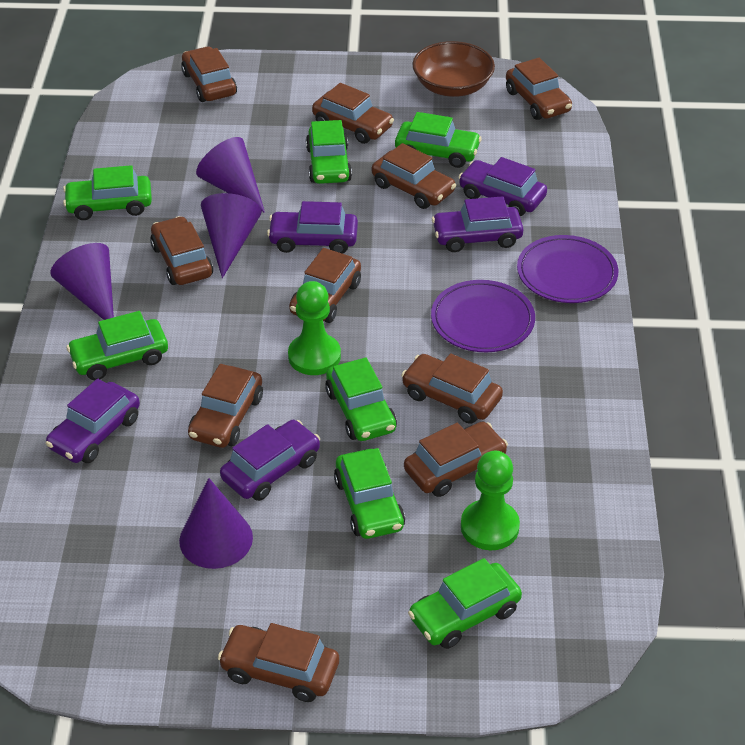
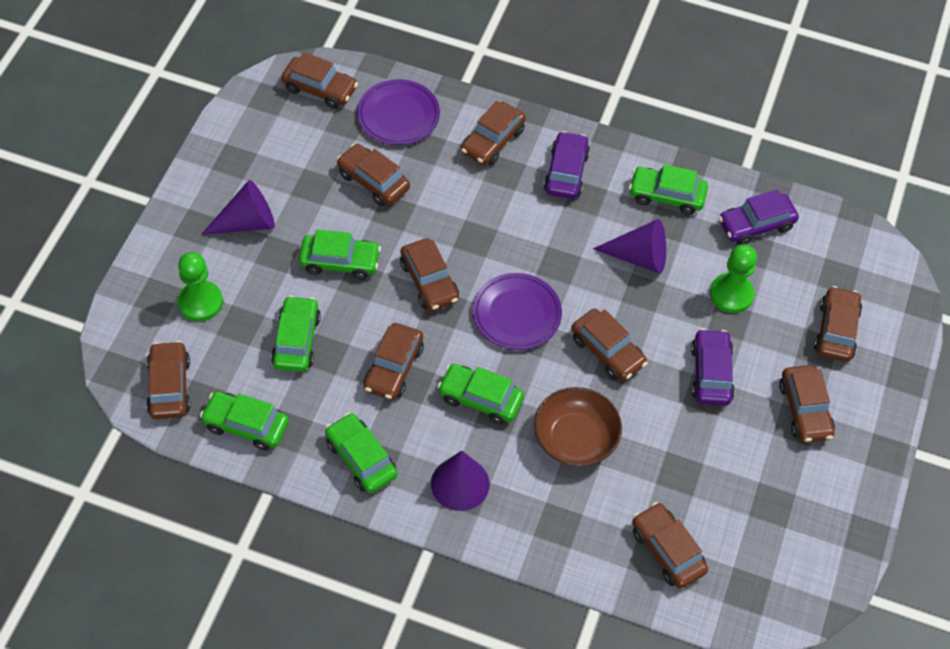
green car: [63,165,152,220] [67,311,168,380] [306,120,352,184] [325,357,397,441] [334,448,405,539] [395,112,482,168] [408,558,522,649] = 7 -> [200,391,289,451] [271,296,321,372] [299,229,381,280] [325,413,397,493] [437,364,524,425] [629,164,708,215] = 6
purple car: [46,379,140,463] [220,420,320,501] [267,201,358,254] [432,196,523,252] [459,157,547,216] = 5 -> [544,131,590,199] [691,329,735,405] [719,189,799,245] = 3
purple cone: [50,243,114,320] [179,478,253,569] [196,137,265,213] [201,193,261,278] = 4 -> [201,180,275,235] [431,451,490,511] [593,219,666,273] = 3

